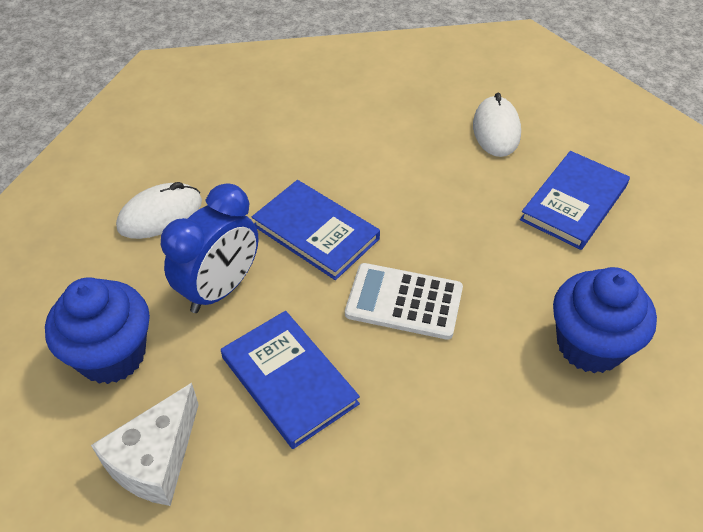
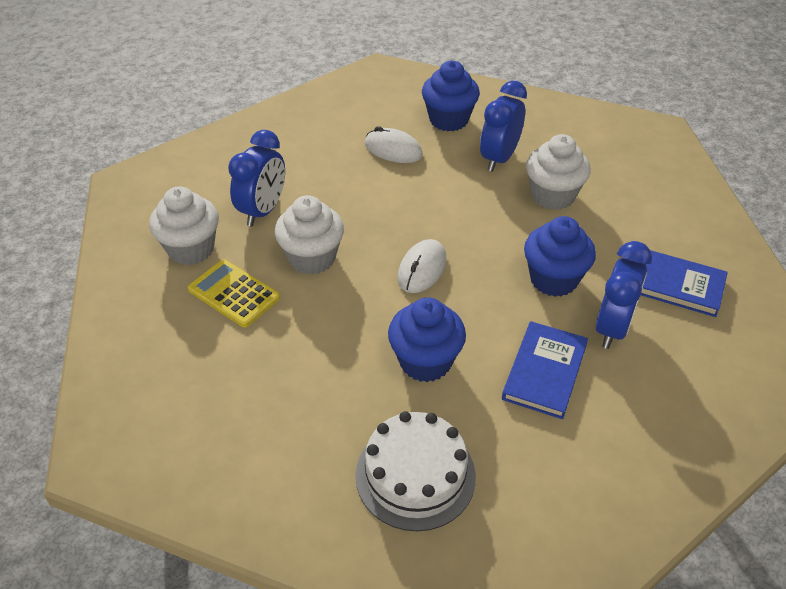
blue book: [221,311,360,449] [252,180,380,280] [520,151,630,250] = 3 -> [502,321,588,419] [641,250,728,317] = 2
blue clock: [161,183,259,313] = 1 -> [228,130,285,227] [480,81,527,172] [596,241,652,349] = 3
blue cupcake: [45,277,150,384] [553,267,657,373] = 2 -> [388,297,466,382] [422,61,480,131] [524,216,596,297] = 3
white cake: none = 0 -> [355,411,476,531] = 1
white calculator: [345,263,463,340] = 1 -> none = 0
white cheese: [91,383,199,506] = 1 -> none = 0
white cupcake: none = 0 -> [149,186,219,265] [275,195,344,275] [526,134,591,210] = 3
yellow calculator: none = 0 -> [188,259,280,328] = 1

